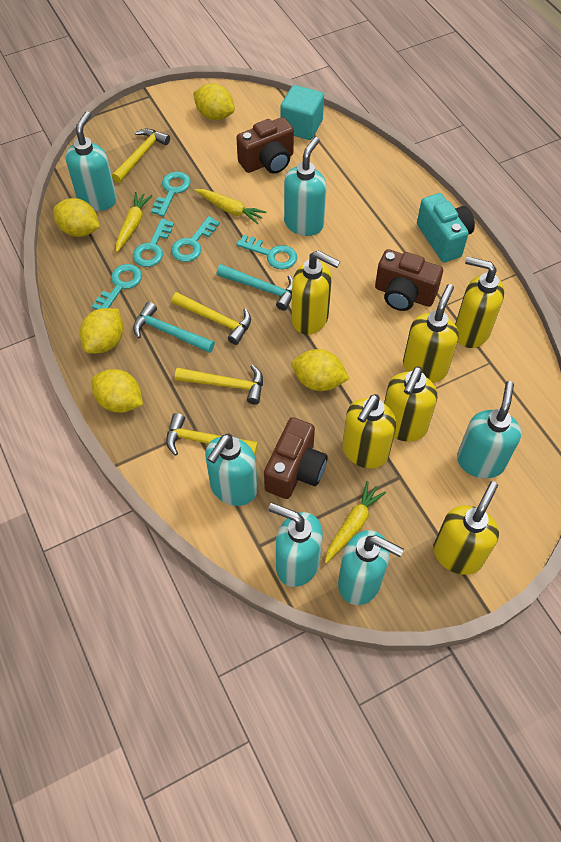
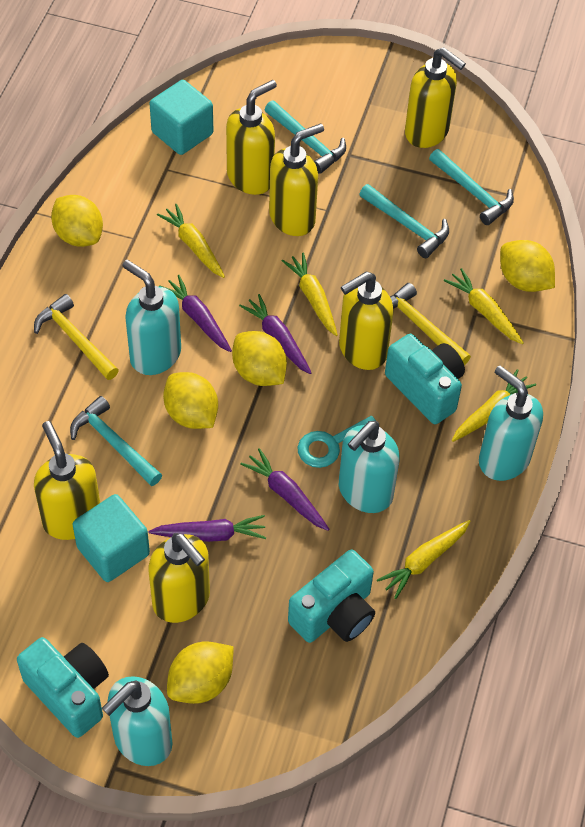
brown camera: [236,117,294,174] [264,417,328,499] [375,249,443,311] = 3 -> none = 0
purple carrot: none = 0 -> [148,515,266,542] [159,275,232,352] [239,294,312,374] [240,448,329,531] = 4
turquoise camera: [417,193,475,262] = 1 -> [17,637,109,738] [288,549,375,643] [385,334,465,424] = 3
turquoise cube: [280,85,324,140] = 1 -> [73,494,150,582] [150,80,213,155] = 2
turquoise hammer: [133,302,215,353] [217,264,293,311] = 2 -> [70,396,162,486] [265,101,346,174] [359,184,449,258] [429,149,514,225] = 4
turquoise key: [92,264,142,310] [133,219,174,267] [151,172,191,217] [171,216,220,262] [237,235,297,269] = 5 -> [298,416,376,468] = 1
turquoise soap dispenser: [66,111,117,211] [205,433,257,506] [268,503,323,587] [284,137,327,236] [338,530,404,605] [457,381,521,479] = 6 -> [102,676,172,766] [122,260,181,375] [339,421,400,513] [479,365,543,481] = 4
yellow carrot: [116,192,152,252] [195,189,266,224] [325,481,386,563] = 3 -> [157,204,225,278] [282,253,338,336] [377,520,471,599] [444,268,524,344] [452,369,536,442] = 5
yellow hammer: [112,129,170,183] [166,413,258,456] [172,292,251,345] [175,365,263,405] = 4 -> [34,294,119,380] [390,283,471,365] = 2

